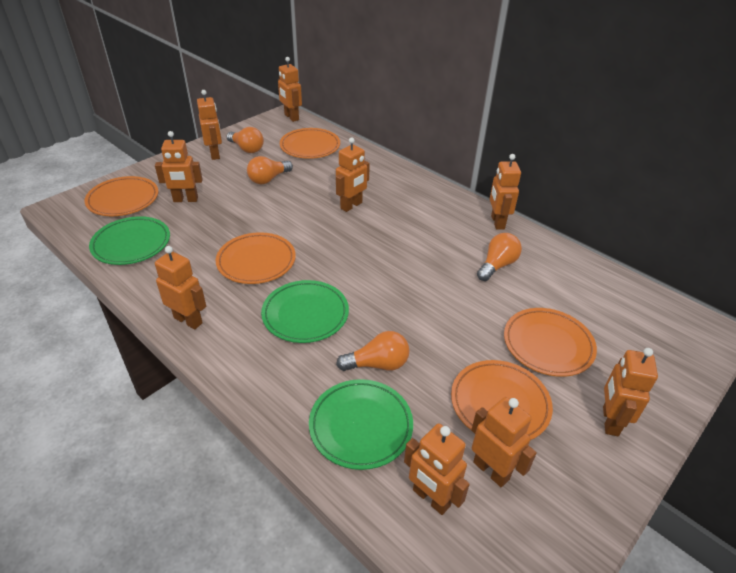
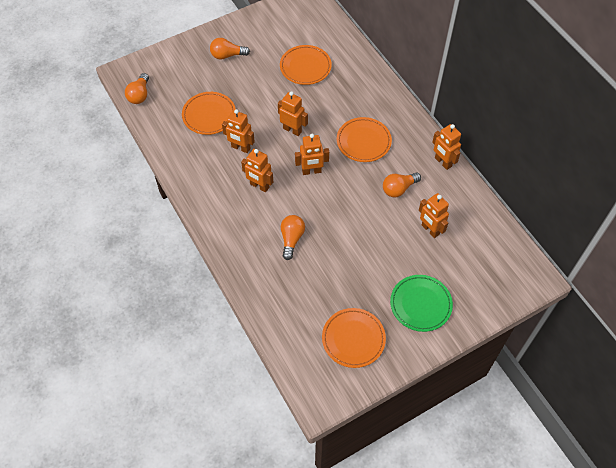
green plate: [89,216,170,265] [261,280,349,343] [309,379,413,470] = 3 -> [390,275,453,332] = 1
orange plate: [85,176,159,216] [216,232,296,284] [280,128,340,159] [451,360,553,440] [504,308,597,377] = 5 -> [182,92,236,135] [280,45,332,85] [322,308,386,368] [337,117,392,162] = 4
orange robot: [155,131,203,202] [155,246,206,329] [197,90,222,160] [278,57,302,122] [336,137,370,212] [404,423,470,515] [471,397,537,487] [490,154,521,230] [603,348,658,436] = 9 -> [222,109,255,153] [241,149,273,192] [278,91,308,136] [295,134,329,175] [419,193,449,238] [432,124,461,170] = 6

